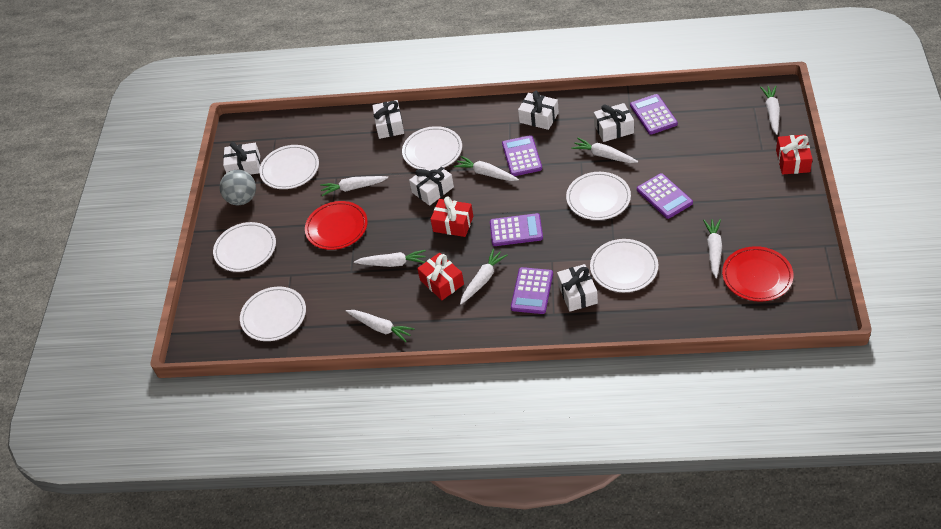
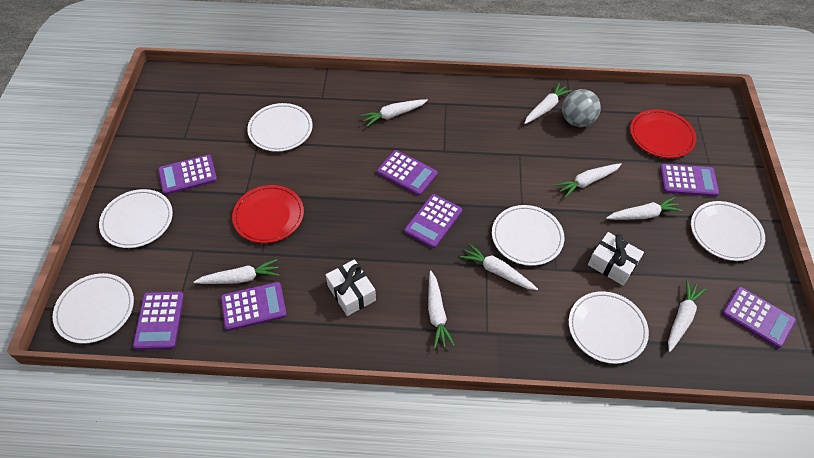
purple calculator: [490,213,543,246] [502,135,542,176] [511,267,553,314] [630,94,678,135] [637,173,693,219] = 5 -> [133,292,184,350] [158,154,217,195] [221,282,287,331] [377,150,438,196] [404,194,462,248] [660,164,719,197] [722,287,796,348] = 7
red gift: [417,253,464,300] [430,196,473,237] [776,134,813,175] = 3 -> none = 0
white gift: [223,142,260,175] [372,100,404,139] [409,162,454,206] [518,91,559,130] [557,264,598,312] [594,103,634,142] = 6 -> [326,259,376,316] [588,232,644,285] = 2

